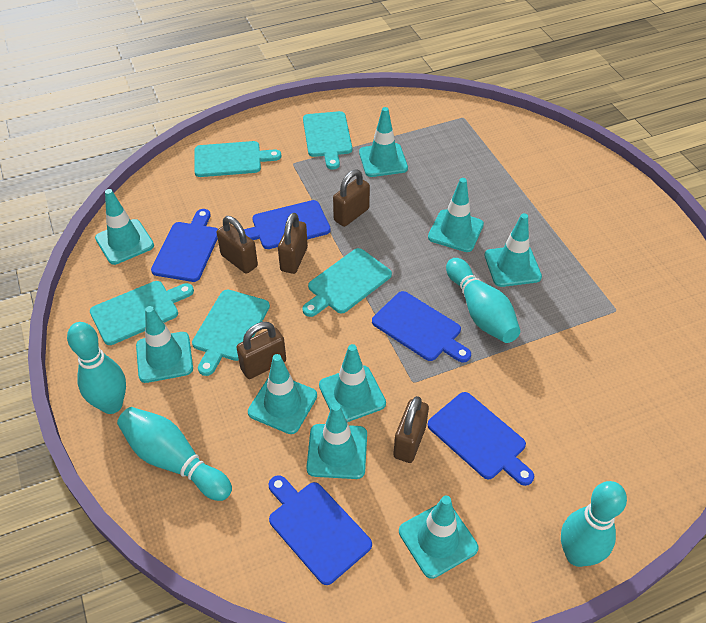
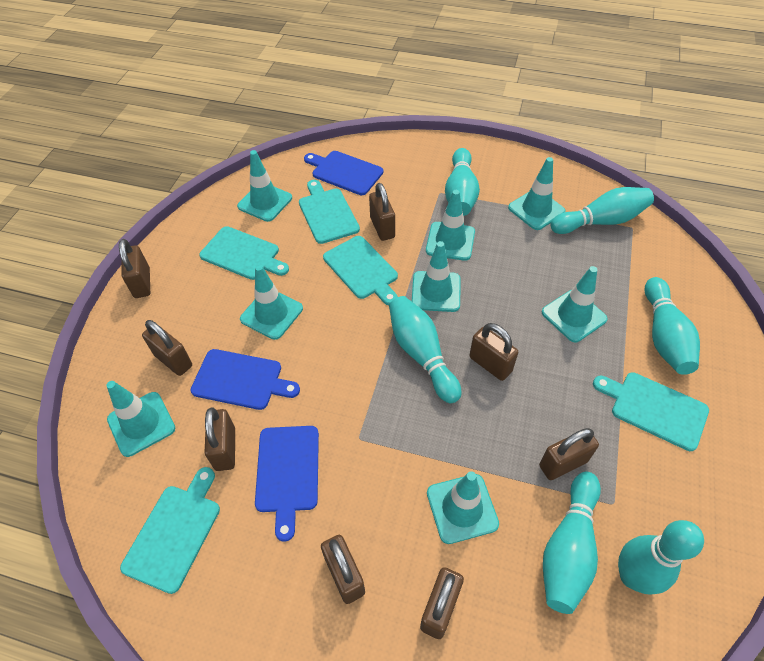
blue cutting board: [151,209,218,282] [244,200,331,249] [268,475,372,585] [372,291,471,363] [428,392,534,486] = 5 -> [190,349,300,410] [255,426,319,542] [304,151,383,195] = 3
brown padlock: [217,216,258,274] [236,322,286,379] [278,213,308,274] [333,170,370,227] [393,396,429,463] = 5 -> [119,239,150,298] [142,320,192,376] [205,407,235,471] [321,535,365,604] [369,183,395,241] [420,567,464,639] [469,323,518,381] [539,428,599,480] = 8
turquoise bowling pin: [67,322,126,414] [117,407,232,501] [446,258,520,343] [561,481,627,567] = 4 -> [389,296,461,403] [445,148,480,216] [543,472,601,614] [551,187,654,234] [618,520,704,595] [644,277,700,375] = 6
turquoise traffic cone: [95,189,154,265] [136,306,193,383] [248,354,317,434] [306,403,367,479] [319,344,386,422] [359,107,408,177] [399,496,478,579] [428,178,484,252] [484,213,542,287] = 9 -> [107,381,175,457] [237,150,292,222] [240,265,303,340] [412,241,461,312] [426,190,475,261] [427,471,499,544] [508,157,566,230] [542,266,608,342] = 8

